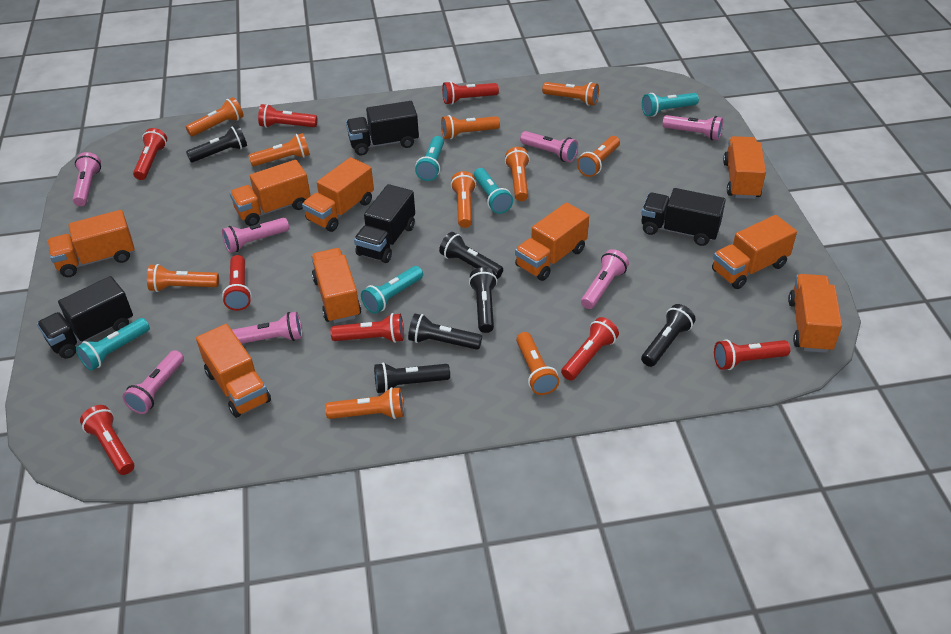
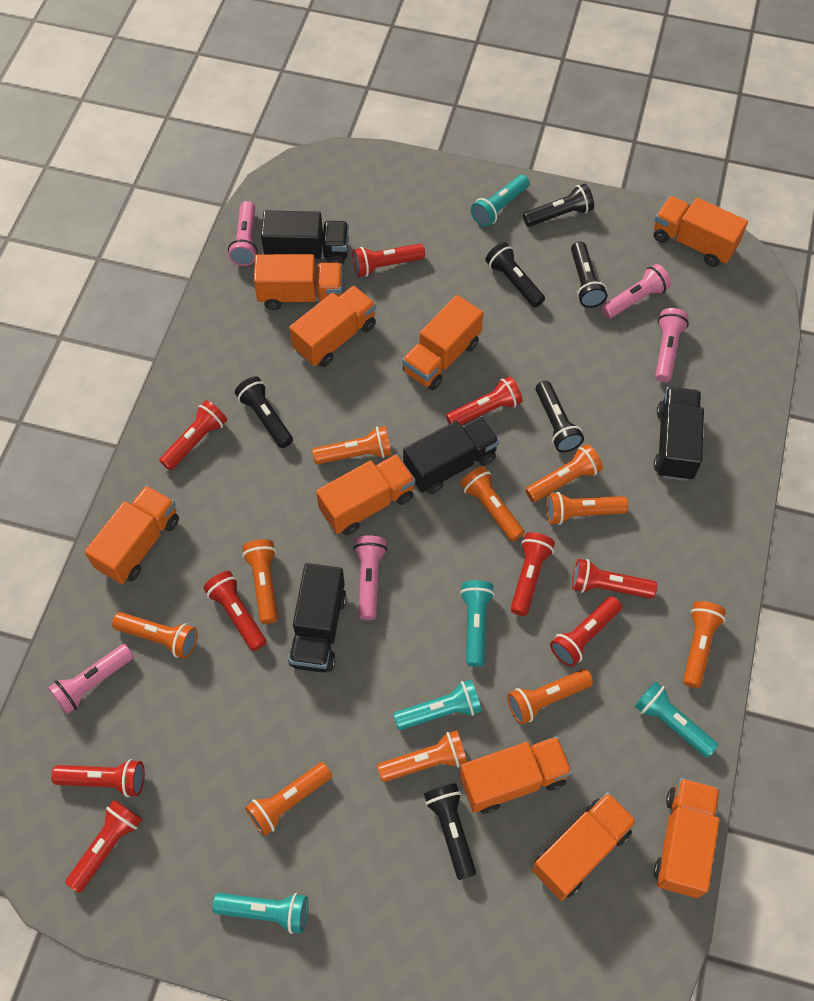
pink flashlight: [73,152,101,206] [122,350,184,414] [222,218,289,253] [232,312,302,344] [520,131,578,162] [581,249,629,309] [662,115,723,140] = 7 -> [48,644,134,714] [228,201,258,266] [353,535,387,620] [601,264,671,319] [655,308,689,382] = 5
red flashlight: [80,405,134,475] [133,128,167,180] [222,255,252,311] [258,104,317,128] [331,313,404,343] [442,81,499,105] [561,317,619,380] [714,339,791,370] = 8 -> [51,759,145,797] [65,800,142,893] [159,400,227,471] [203,571,266,651] [352,244,425,277] [446,376,523,425] [511,532,555,616] [550,596,622,667] [572,559,657,598] = 9

